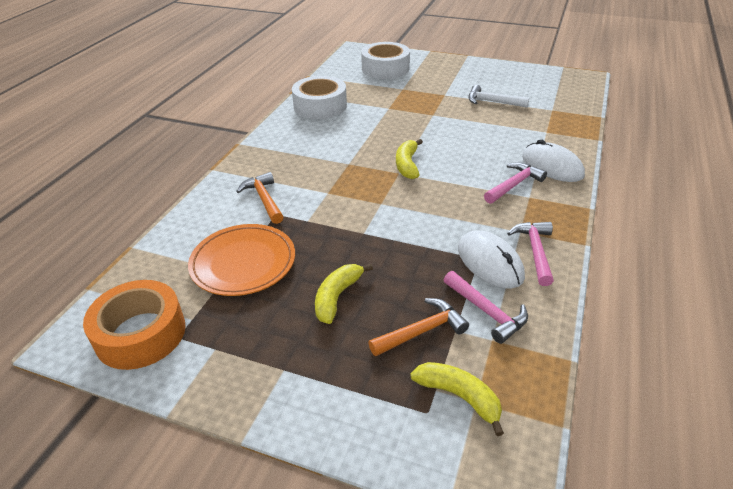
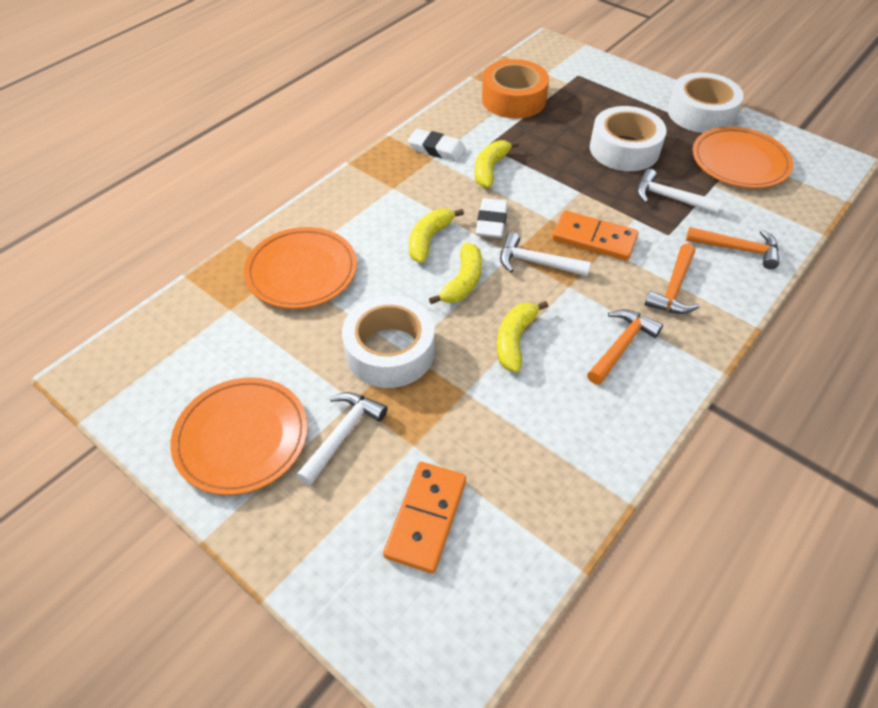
orange domino: none = 0 -> [383,462,466,574] [552,210,638,261] = 2
orange hammer: [236,172,284,224] [368,298,469,356] = 2 -> [587,309,663,385] [644,243,700,314] [686,227,779,269] = 3
orange plate: [188,224,295,296] = 1 -> [170,377,308,495] [244,227,357,309] [692,127,793,188] = 3
pink hammer: [444,271,528,344] [484,162,547,204] [507,222,554,286] = 3 -> none = 0
white eraser: none = 0 -> [408,129,466,161] [476,198,508,238] = 2
white hammer: [468,85,529,108] = 1 -> [297,392,388,486] [500,232,591,276] [637,169,723,214] = 3
white mouse: [458,231,525,289] [522,139,585,182] = 2 -> none = 0
white tape: [292,76,347,119] [361,42,410,79] = 2 -> [342,295,435,388] [590,106,667,171] [668,72,744,133] = 3
yellow banana: [315,264,373,324] [396,139,423,179] [410,362,504,436] = 3 -> [409,209,464,263] [429,243,482,304] [475,140,519,188] [497,301,548,372] = 4

